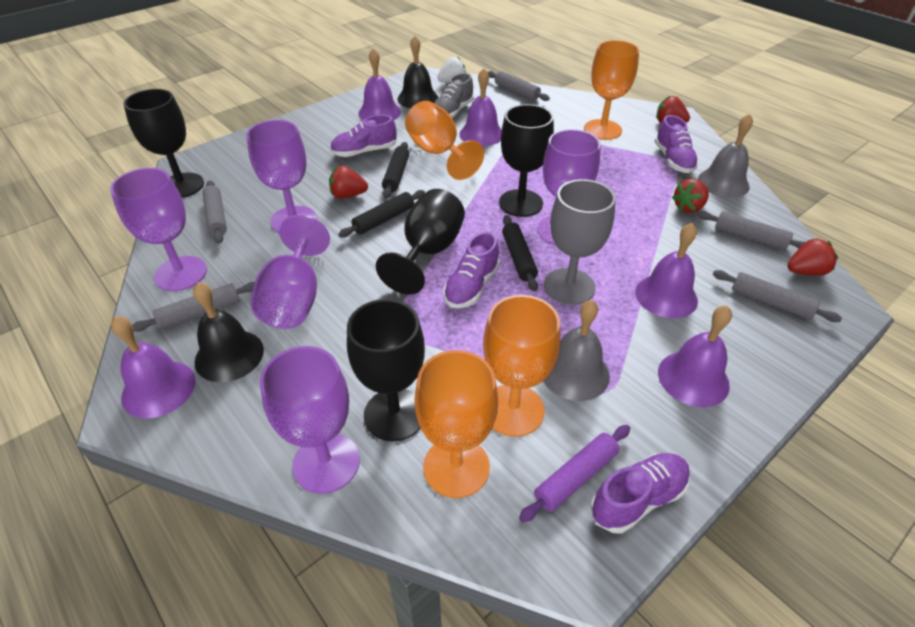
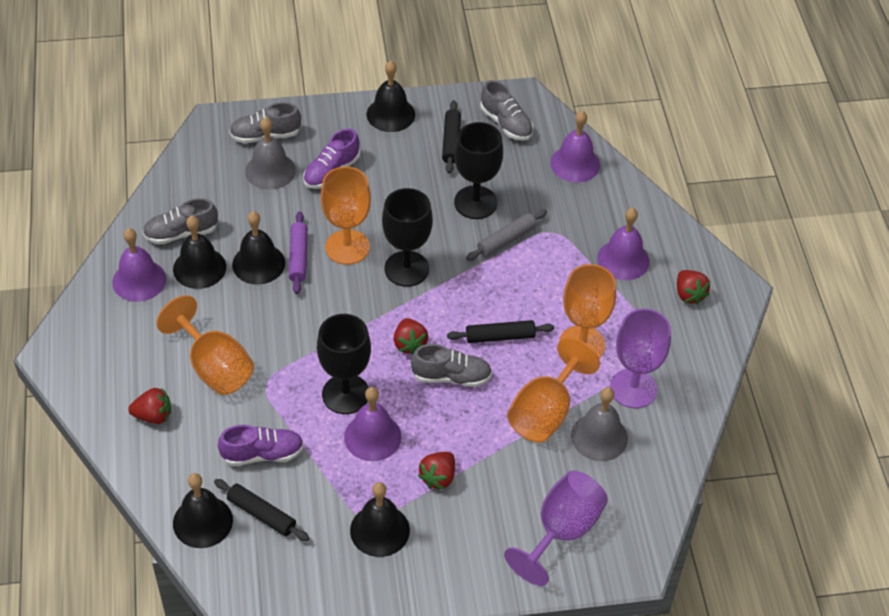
black bell: [193,282,264,382] [398,36,438,108] = 2 -> [173,216,226,289] [173,473,233,548] [232,211,285,285] [350,482,410,557] [367,61,415,132] = 5
black goblet: [123,89,204,198] [347,299,425,441] [376,189,465,295] [499,104,554,217] = 4 -> [317,314,371,414] [382,188,433,287] [454,122,503,219] = 3
grey goblet: [544,179,616,305] = 1 -> none = 0
grey rolling pin: [132,282,255,332] [203,180,227,243] [488,71,550,101] [698,211,805,250] [713,270,842,322] = 5 -> [466,210,547,261] = 1
grey shoe: [434,73,474,118] = 1 -> [142,198,218,244] [229,102,301,143] [411,344,492,387] [480,80,533,141] = 4
purple bell: [111,316,196,418] [358,48,401,120] [459,68,502,146] [635,223,698,318] [658,305,732,407] = 5 -> [112,228,166,302] [344,387,401,461] [550,111,600,183] [597,208,649,280] = 4
purple goblet: [110,168,207,291] [246,120,317,234] [250,215,330,329] [260,346,360,494] [537,129,601,245] = 5 -> [504,470,608,586] [610,308,671,409] = 2
purple shoe: [330,115,396,157] [443,232,500,308] [590,453,690,534] [655,115,699,173] = 4 -> [218,425,304,466] [303,129,360,189] = 2
white strawberry: [437,56,466,83] = 1 -> none = 0

